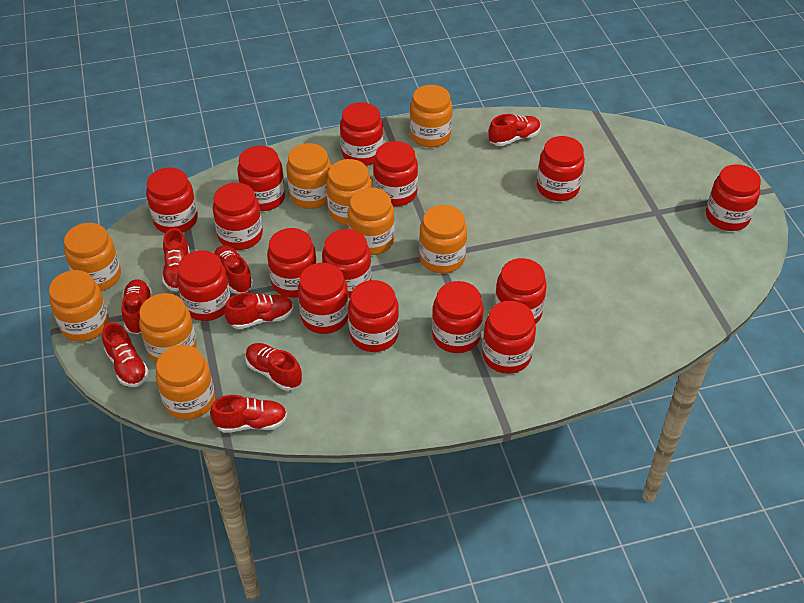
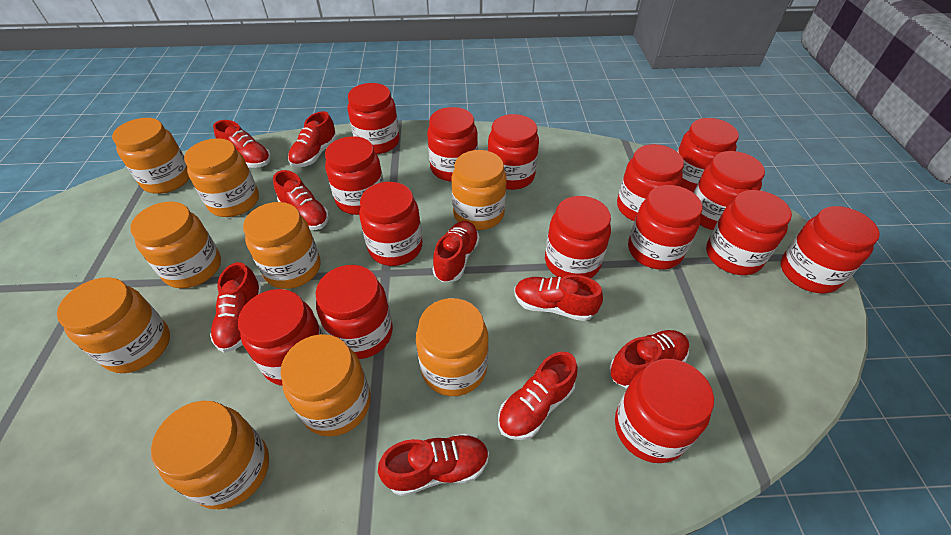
red shoe: [102,322,149,387] [122,279,152,334] [162,228,190,292] [210,395,287,433] [214,245,253,294] [224,293,294,329] [245,343,302,390] [488,114,541,146] = 8 -> [210,262,263,353] [213,120,271,168] [273,170,329,230] [288,111,337,168] [378,433,489,496] [432,221,480,283] [498,352,578,440] [514,275,603,321] [610,330,689,389] = 9

